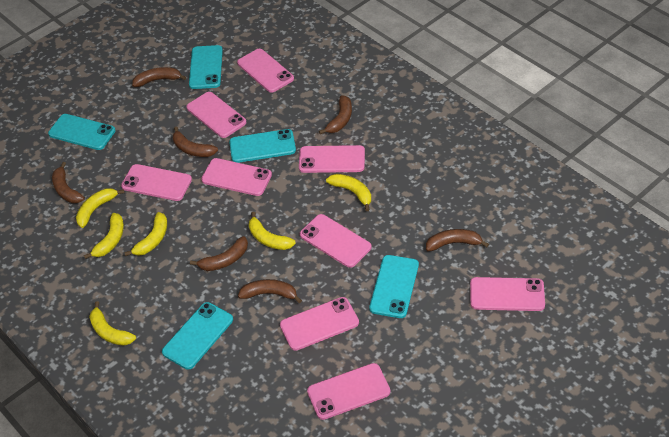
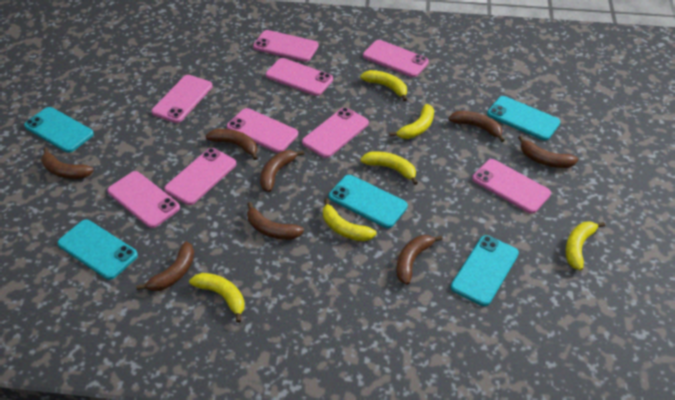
brown banana: [52,162,85,203] [132,67,186,87] [173,126,218,157] [190,236,248,271] [238,279,302,303] [319,95,352,134] [426,229,489,251] = 7 -> [41,147,94,179] [136,242,194,291] [205,129,257,160] [247,202,304,240] [260,150,304,192] [396,235,443,285] [449,111,505,142] [518,136,578,168] = 8

